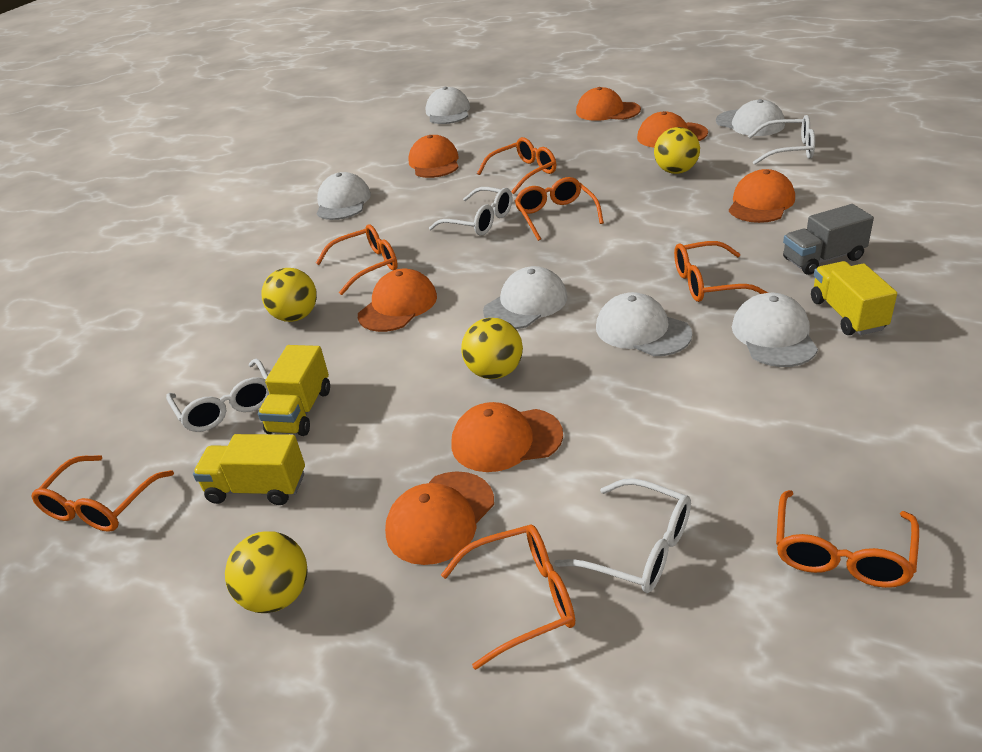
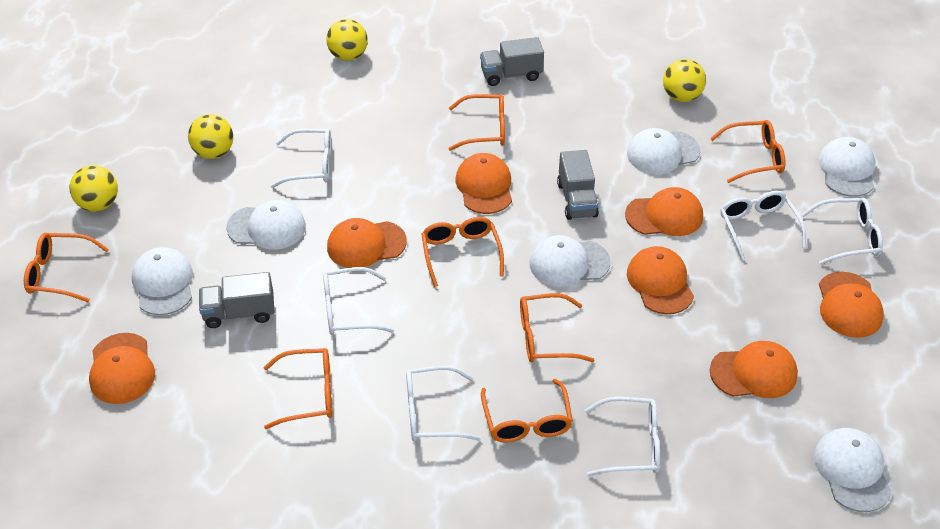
grey truck: [783,204,874,275] = 1 -> [199,272,274,328] [480,37,544,86] [557,150,599,220] = 3
white glasses: [166,359,269,432] [429,187,512,236] [554,478,691,593] [748,115,815,165] = 4 -> [270,128,331,188] [323,267,394,335] [406,366,481,441] [585,397,660,476] [720,191,806,261] [801,198,883,265] = 6
yellow truck: [193,434,305,505] [258,345,330,436] [811,261,897,335] = 3 -> none = 0

